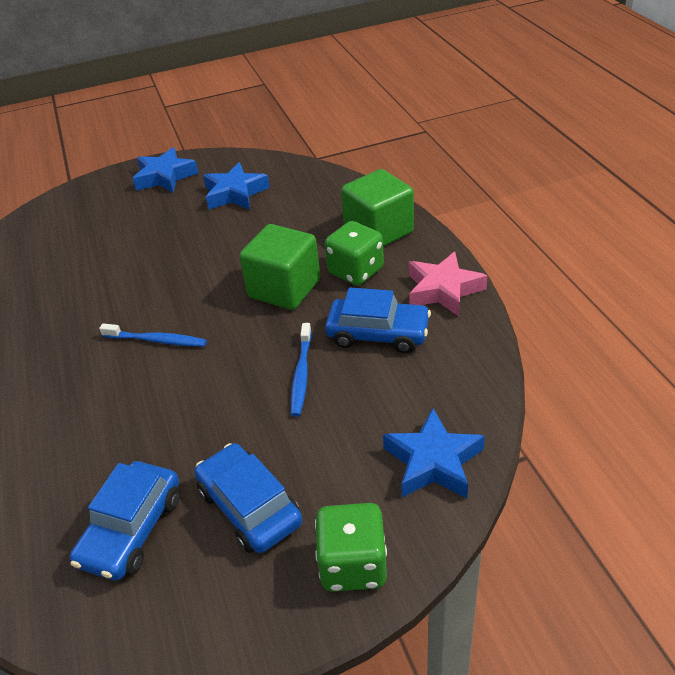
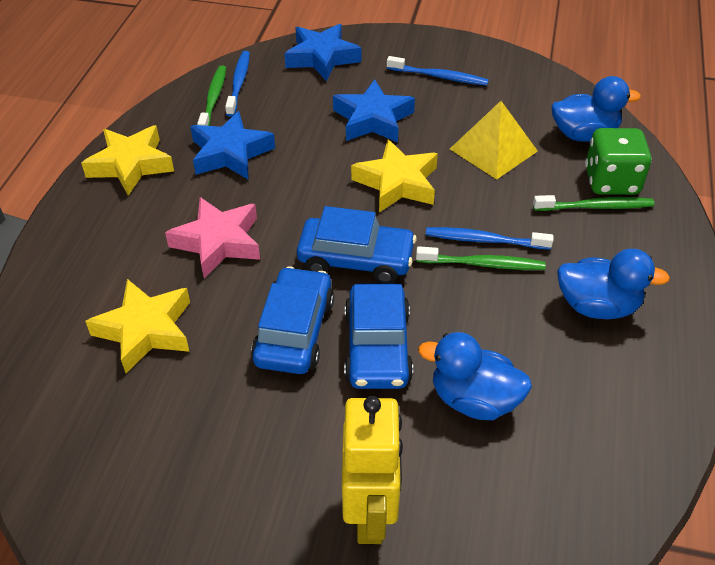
blue duck: none = 0 -> [418,332,532,420] [552,76,641,142] [557,249,670,319] = 3
blue toothbrush: [99,324,207,347] [291,323,311,417] = 2 -> [225,51,250,117] [387,56,489,86] [426,227,554,250] = 3
green cube: [239,224,320,310] [341,169,414,247] = 2 -> none = 0
green dice: [315,503,387,592] [325,221,384,286] = 2 -> [585,128,652,195] = 1
green toothbrush: none = 0 -> [197,65,226,126] [416,246,546,270] [533,195,654,211] = 3
yellow pyramid: none = 0 -> [450,101,538,180] = 1
yellow robot: none = 0 -> [342,396,403,544] = 1
yellow star: none = 0 -> [81,125,174,196] [85,279,190,373] [351,139,438,212] = 3

